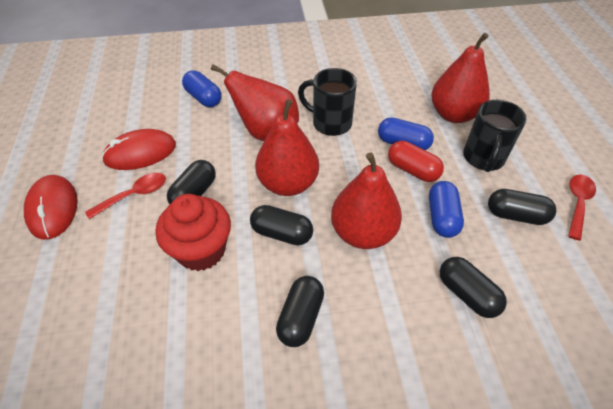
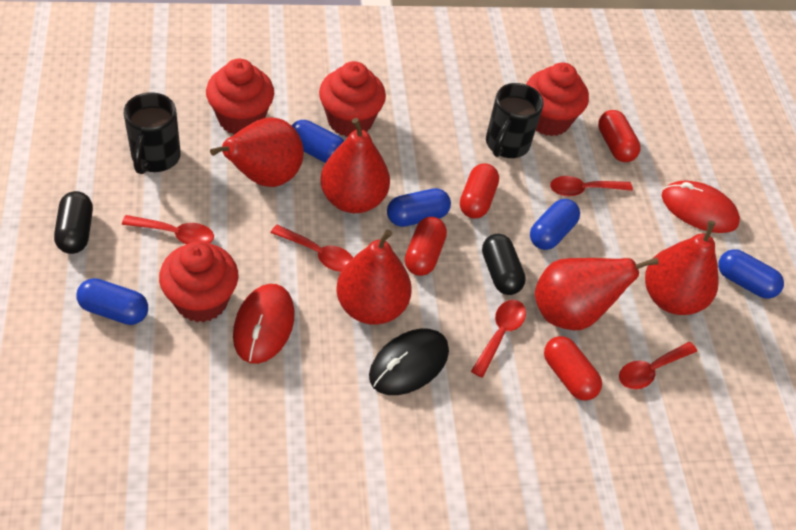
black capsule: [167,160,216,204] [250,205,313,245] [276,276,324,347] [440,257,507,318] [488,189,556,225] = 5 -> [54,191,93,254] [482,234,526,295] = 2
black mouse: none = 0 -> [369,328,449,395] = 1
blue capsule: [182,70,222,107] [378,117,434,150] [429,181,464,238] = 3 -> [76,278,148,325] [292,120,344,163] [387,188,451,227] [530,199,580,250] [718,249,784,299] = 5
red capsule: [388,141,444,182] = 1 -> [405,217,447,276] [460,164,499,218] [544,336,602,401] [598,110,641,162] = 4
red cupcake: [155,194,231,271] = 1 -> [159,242,238,322] [206,59,274,135] [319,61,386,137] [526,62,589,136] = 4
red pear: [211,64,299,141] [255,99,319,196] [331,152,402,249] [431,33,490,123] = 4 -> [210,118,304,187] [320,118,390,213] [336,229,412,325] [535,257,659,330] [645,220,719,315] = 5
red spoon: [85,173,166,219] [568,174,596,240] = 2 -> [122,215,214,244] [271,225,353,272] [471,300,526,378] [550,176,633,196] [619,342,697,389] = 5

